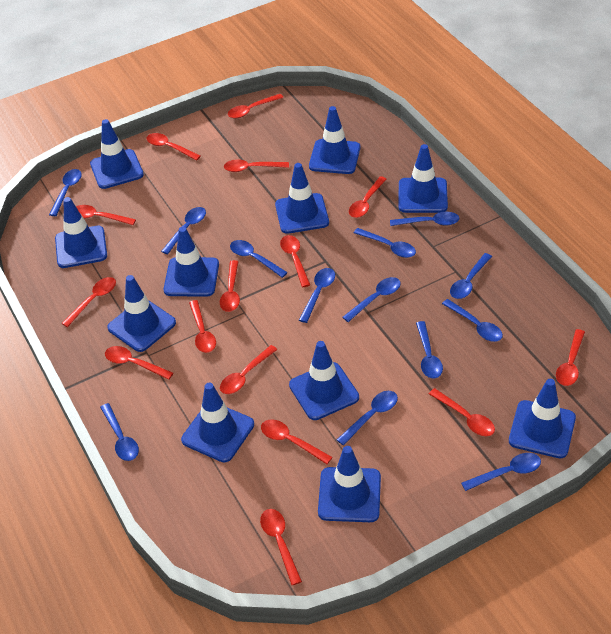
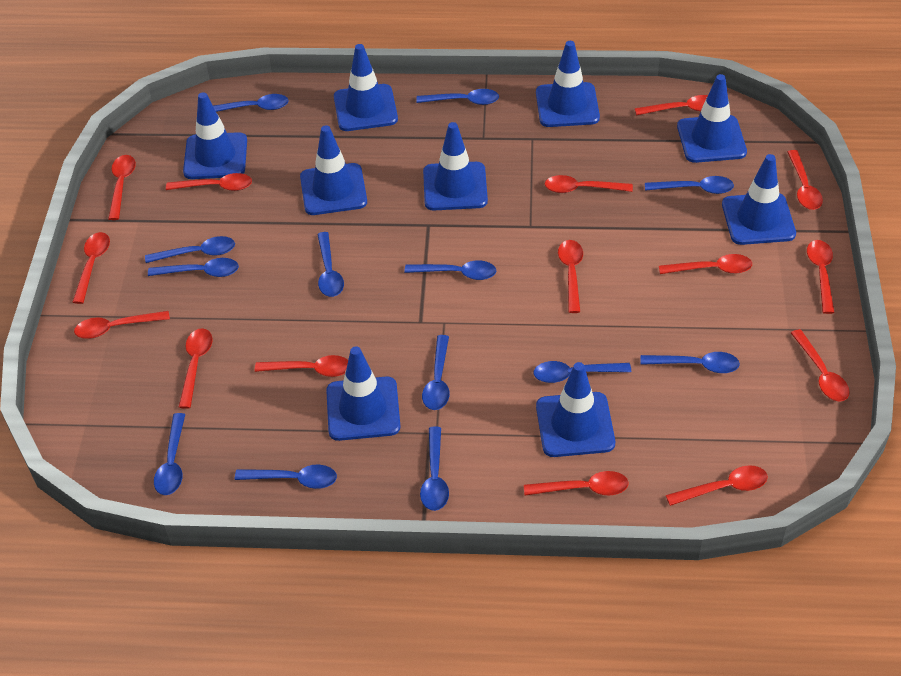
blue traffic cone: [55,197,107,268] [90,119,144,189] [107,275,176,352] [164,227,219,297] [181,383,254,462] [275,163,329,234] [289,341,359,420] [309,106,360,174] [318,446,381,522] [399,144,448,213] [509,379,576,458] = 11 -> [183,92,247,179] [300,125,367,215] [326,346,401,441] [334,44,398,131] [423,122,488,210] [536,41,600,127] [536,362,615,457] [677,74,747,163] [722,154,796,245] = 9

